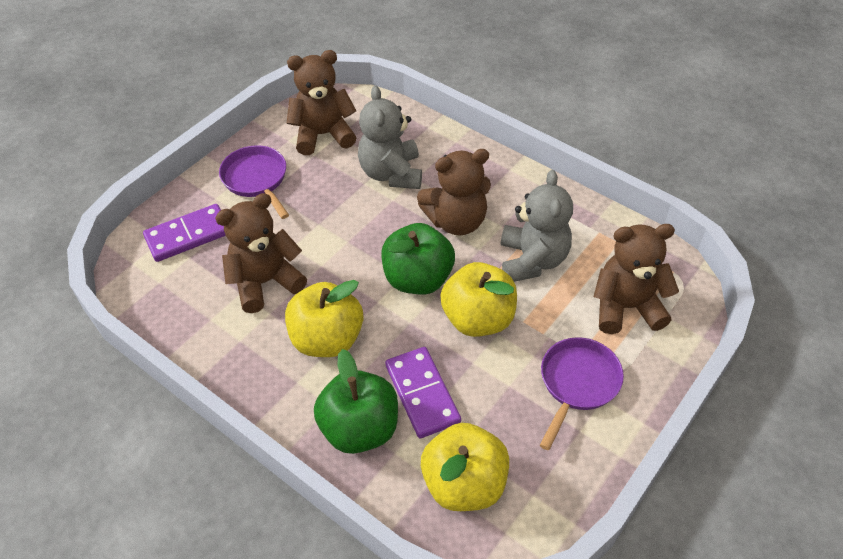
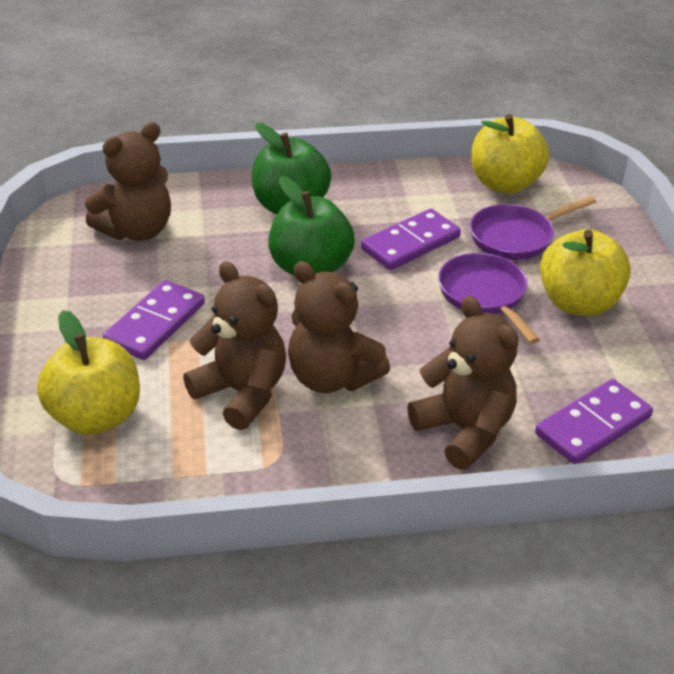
grey teddy bear: [358,86,422,189] [501,170,573,282] = 2 -> none = 0
purple domino: [143,204,226,262] [385,347,461,438] = 2 -> [103,280,205,360] [361,209,461,270] [535,379,653,464] = 3

